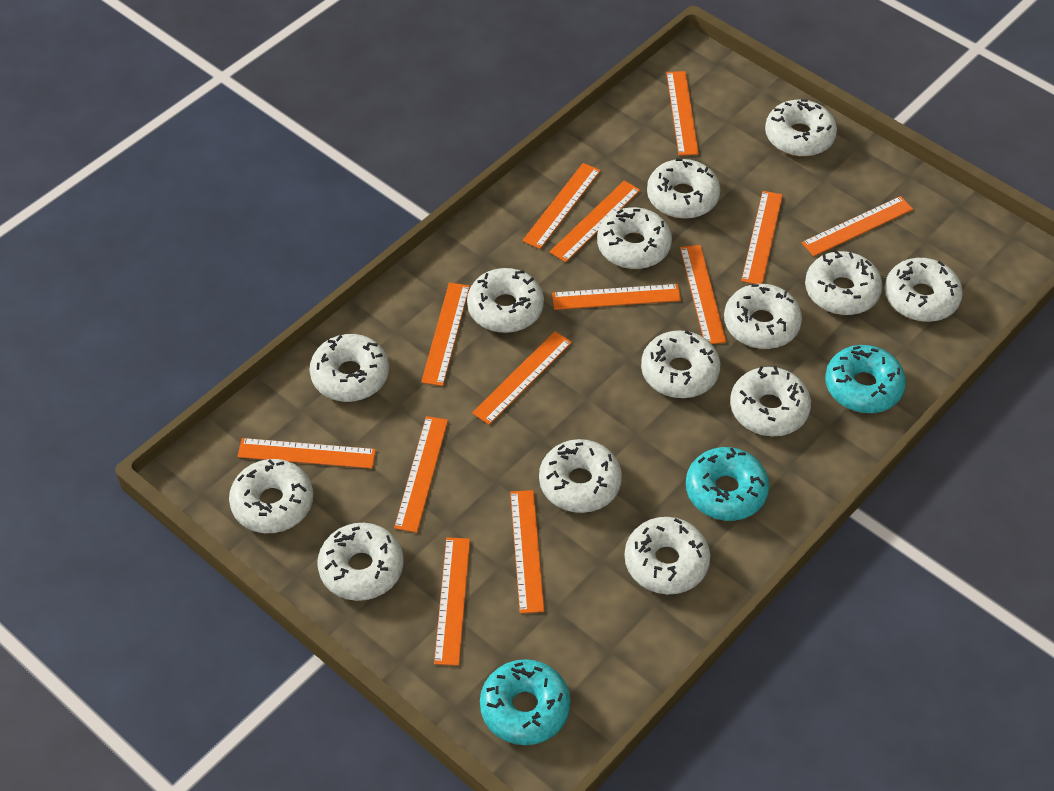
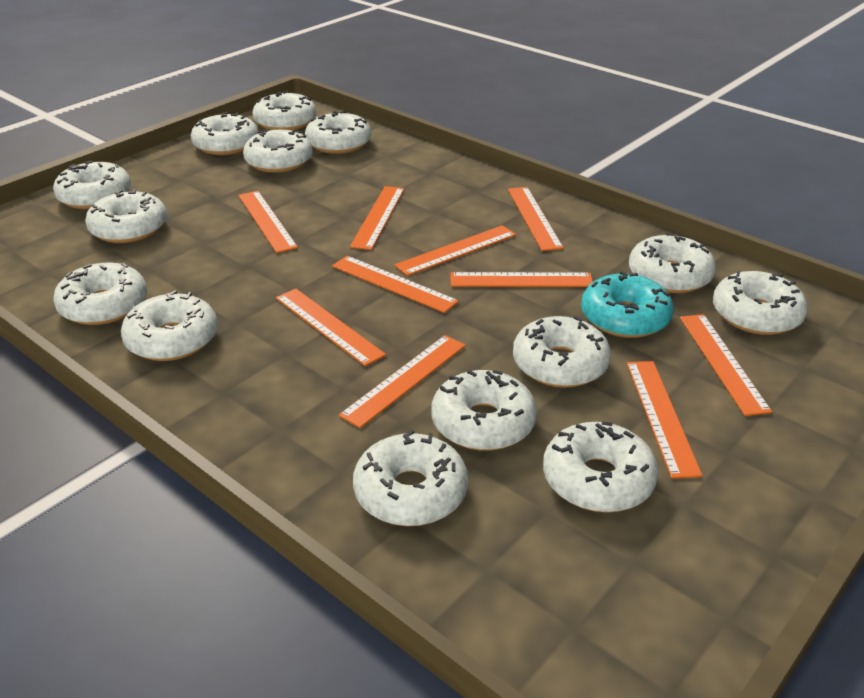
orange ruler: [237,438,376,469] [394,416,448,533] [421,283,470,386] [434,537,470,666] [472,331,572,425] [510,490,544,614] [522,163,601,249] [550,181,640,262] [552,284,681,310] [666,71,699,156] [680,245,726,344] [741,191,783,284] [802,196,913,256] = 13 -> [238,191,298,253] [276,289,386,366] [332,256,459,313] [339,335,466,428] [350,186,404,250] [395,225,516,276] [450,272,593,287] [508,187,564,251] [627,361,703,478] [680,314,772,416] = 10
turquoise donut: [480,659,570,745] [686,447,769,521] [825,345,906,413] = 3 -> [581,271,674,338] = 1

